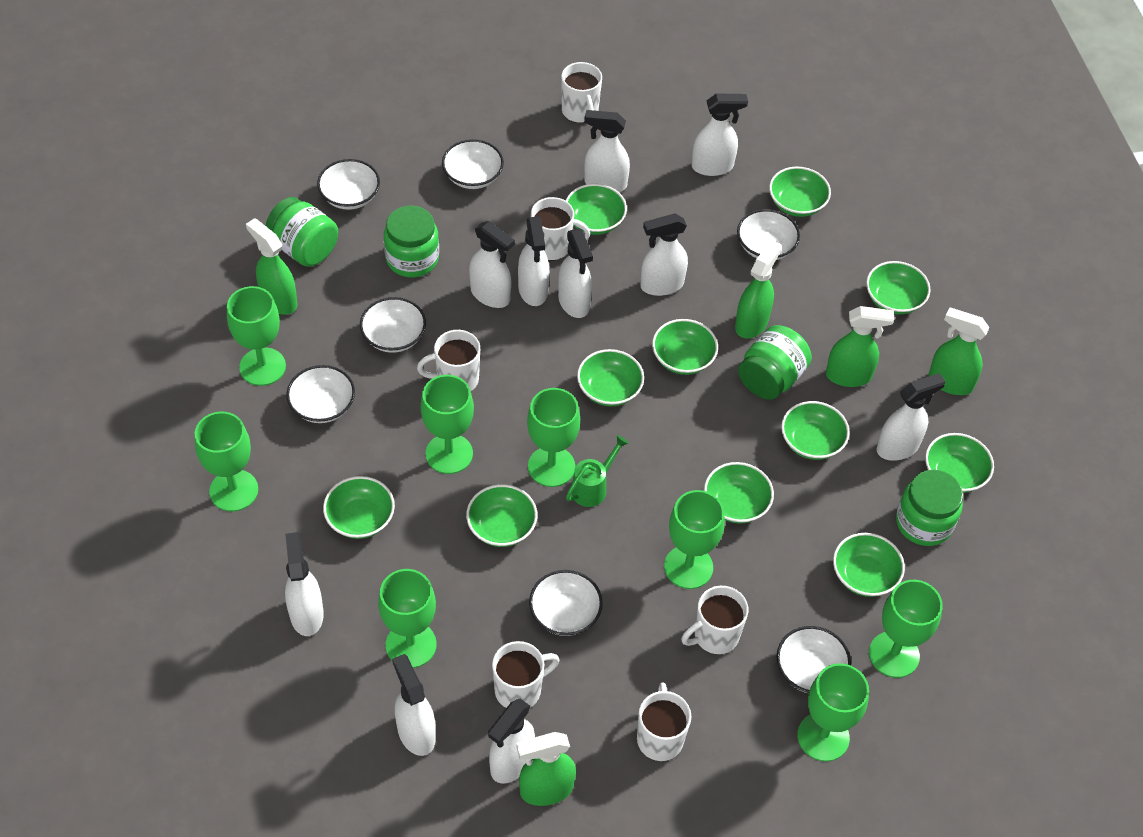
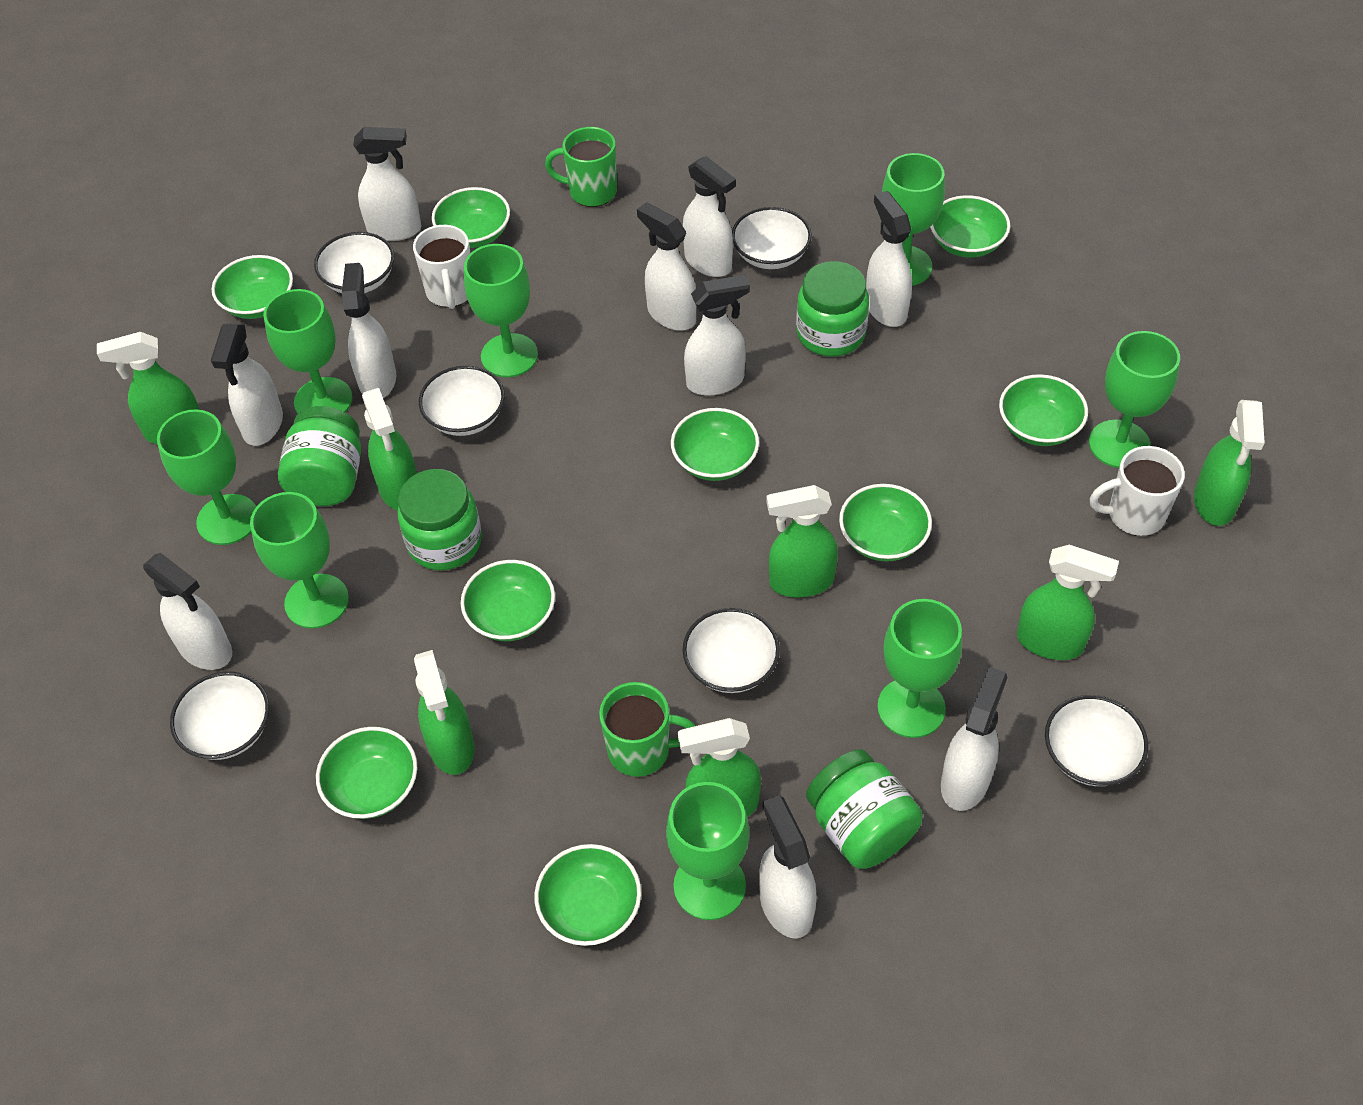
green bowl: [323,476,395,539] [466,484,537,547] [566,184,627,235] [577,349,644,406] [652,319,718,375] [704,462,774,524] [769,166,831,217] [781,401,850,460] [833,533,905,597] [866,261,931,314] [925,433,994,493] = 11 -> [212,255,293,319] [316,727,417,819] [432,187,510,248] [461,560,555,641] [534,844,641,946] [671,408,759,481] [839,484,932,561] [930,195,1010,257] [999,374,1088,446] = 9
green mug: none = 0 -> [545,127,617,207] [599,682,695,777] = 2
green spray bottle: [246,218,298,315] [516,732,576,806] [735,240,782,339] [826,306,894,387] [929,307,990,395] = 5 -> [97,332,200,444] [362,388,417,510] [414,650,475,775] [678,718,761,817] [766,485,838,598] [1017,545,1119,660] [1194,400,1265,526] = 7
green watering can: [566,435,629,507] = 1 -> none = 0
white bowl: [286,365,355,423] [317,159,380,210] [360,297,426,353] [442,139,504,189] [529,570,603,636] [737,209,800,260] [777,626,851,693] = 7 -> [170,672,269,760] [314,232,394,293] [419,366,505,436] [682,608,780,693] [732,207,812,269] [1045,695,1148,786] = 6
white mug: [417,330,480,391] [492,641,559,708] [531,197,590,260] [561,62,602,123] [637,682,691,761] [681,586,748,654] = 6 -> [413,225,470,309] [1090,446,1185,536] = 2

